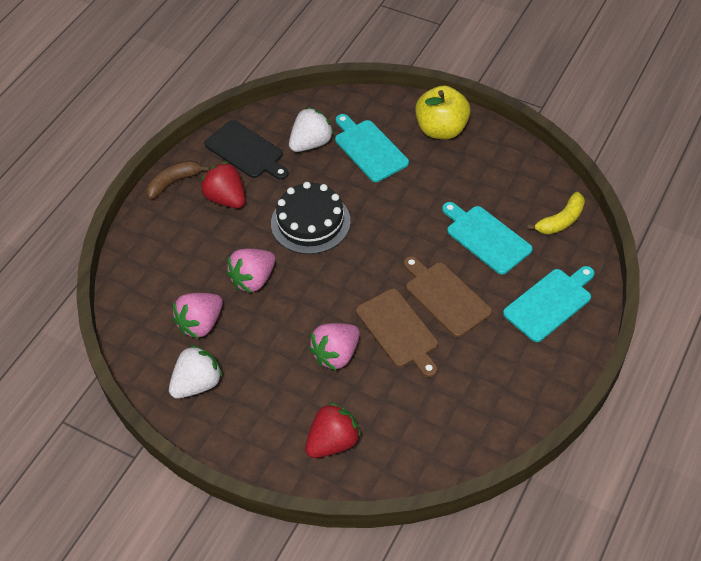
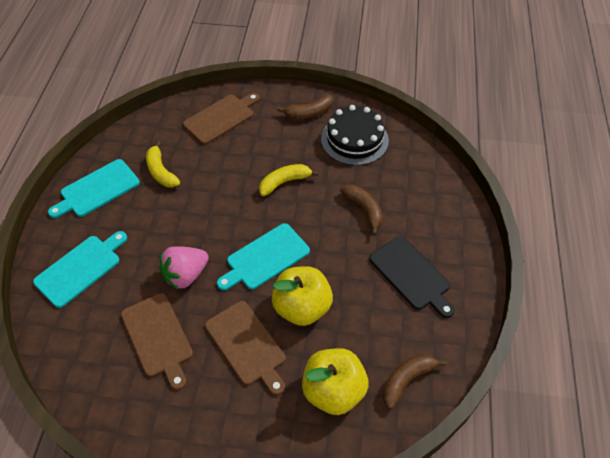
brown banana: [146,160,210,199] = 1 -> [277,95,333,119] [340,184,383,235] [383,354,447,409] = 3
brown cutting board: [356,289,438,377] [404,256,492,337] = 2 -> [121,293,193,390] [183,93,260,145] [205,301,285,395] = 3
pink strawberry: [172,293,223,339] [226,249,276,293] [309,323,360,371] = 3 -> [159,246,209,290] = 1
red strawberry: [200,162,245,208] [305,402,361,458] = 2 -> none = 0
white strawberry: [169,345,223,398] [289,107,334,152] = 2 -> none = 0
yellow apple: [415,85,471,139] = 1 -> [272,266,333,326] [302,348,369,415] = 2
yellow banana: [527,192,585,235] = 1 -> [146,141,180,188] [259,164,319,196] = 2

